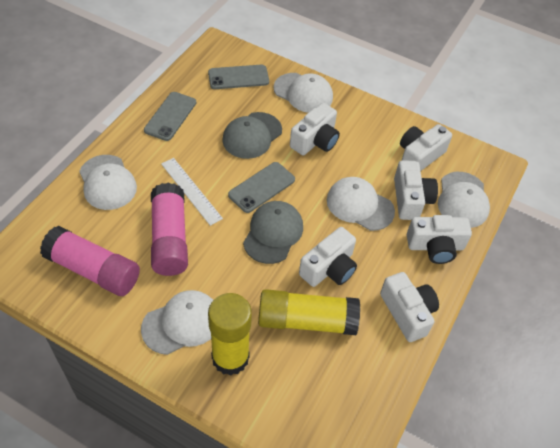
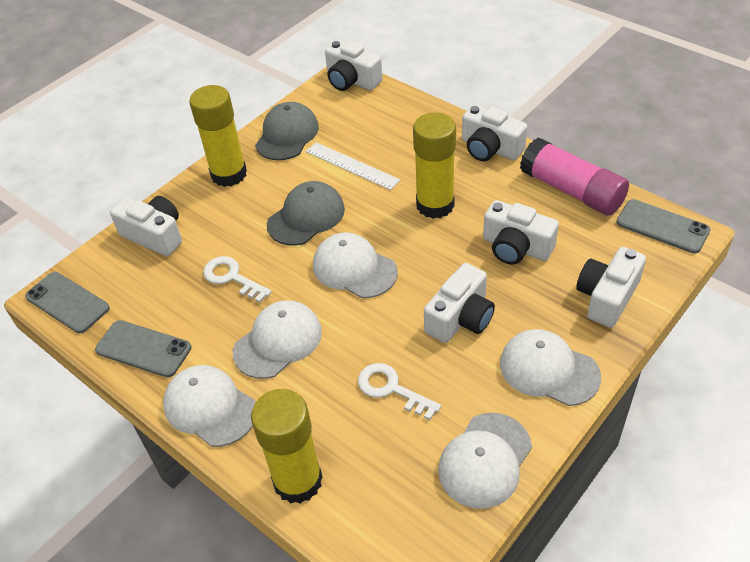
pink glue stick: [40,226,140,296] [151,183,188,276] = 2 -> [520,138,629,216] = 1
white key: none = 0 -> [203,256,272,303] [358,363,441,420] = 2
yellow glue stick: [208,293,252,376] [258,289,360,335] = 2 -> [189,85,247,187] [251,389,322,504] [413,112,456,219] = 3

